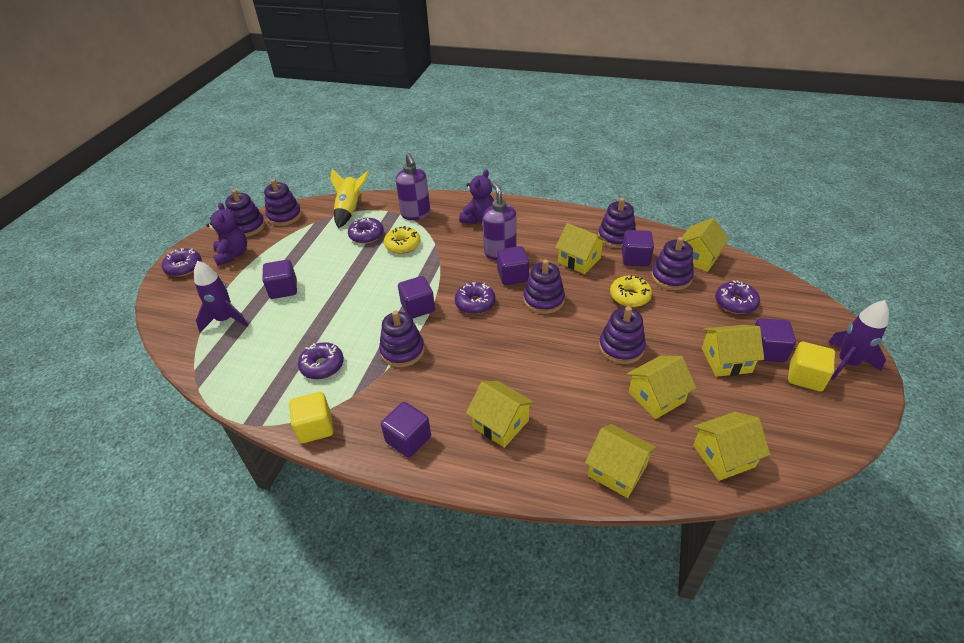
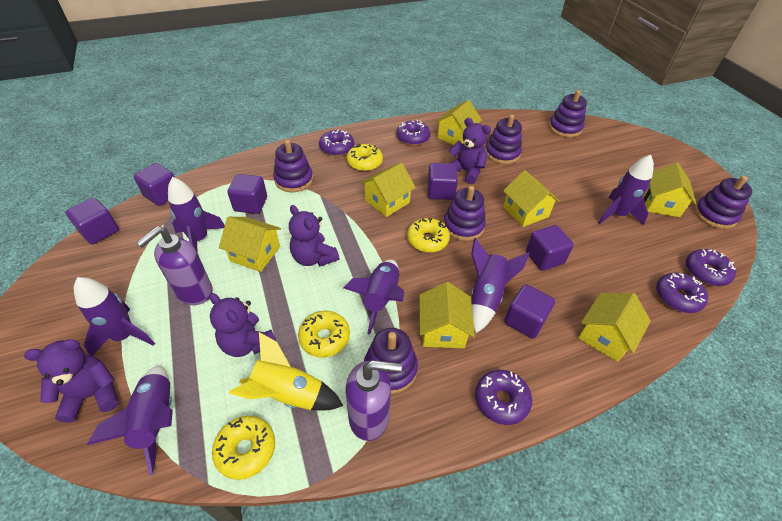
purple rocket: [194,261,249,333] [829,300,889,380] = 2 -> [74,277,155,356] [87,365,173,476] [168,177,225,253] [344,259,404,334] [471,238,530,333] [598,155,654,225] = 6
purple stacking toy: [225,189,265,237] [264,179,302,226] [379,310,425,367] [523,260,565,314] [598,198,636,248] [599,306,646,364] [651,237,694,290] = 7 -> [273,140,313,192] [364,328,418,394] [443,186,486,241] [485,114,522,164] [549,90,587,138] [694,176,752,229] = 6
purple teddy bear: [206,202,247,266] [459,169,494,224] = 2 -> [24,339,119,423] [209,293,276,357] [289,205,339,266] [449,118,491,184] = 4
yellow cube: [289,392,333,443] [788,342,835,392] = 2 -> none = 0
yellow donut: [384,226,420,254] [610,275,652,307] = 2 -> [212,416,275,480] [298,311,350,358] [347,144,383,171] [407,218,450,253] = 4

